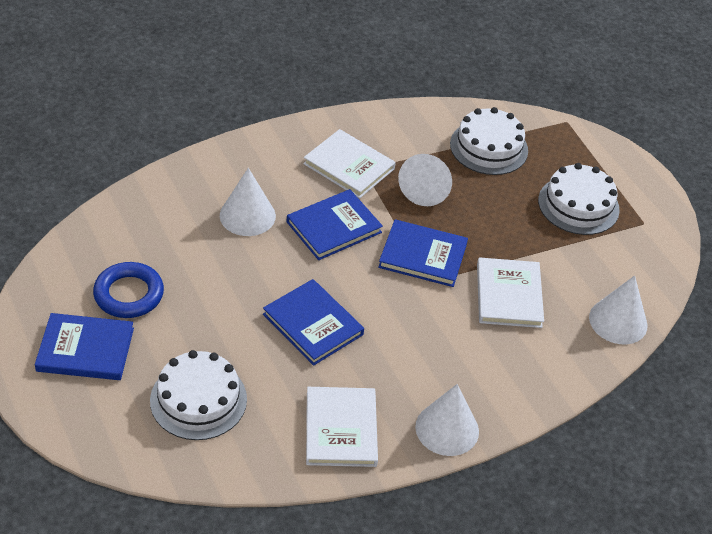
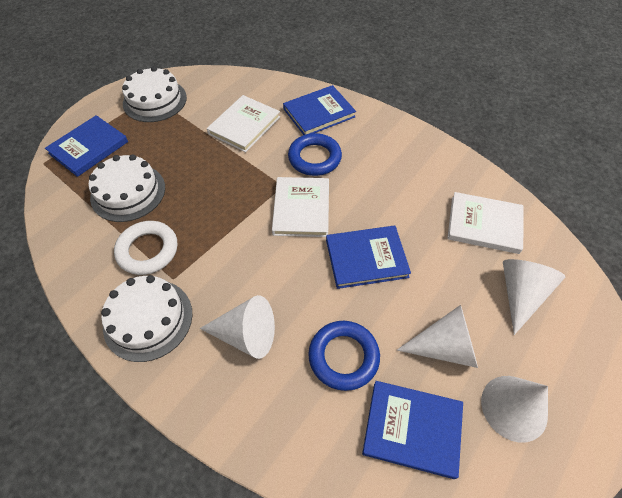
blue ring: [93,262,164,318] = 1 -> [288,133,342,176] [308,321,380,391] = 2
white ring: none = 0 -> [114,221,177,275] = 1

